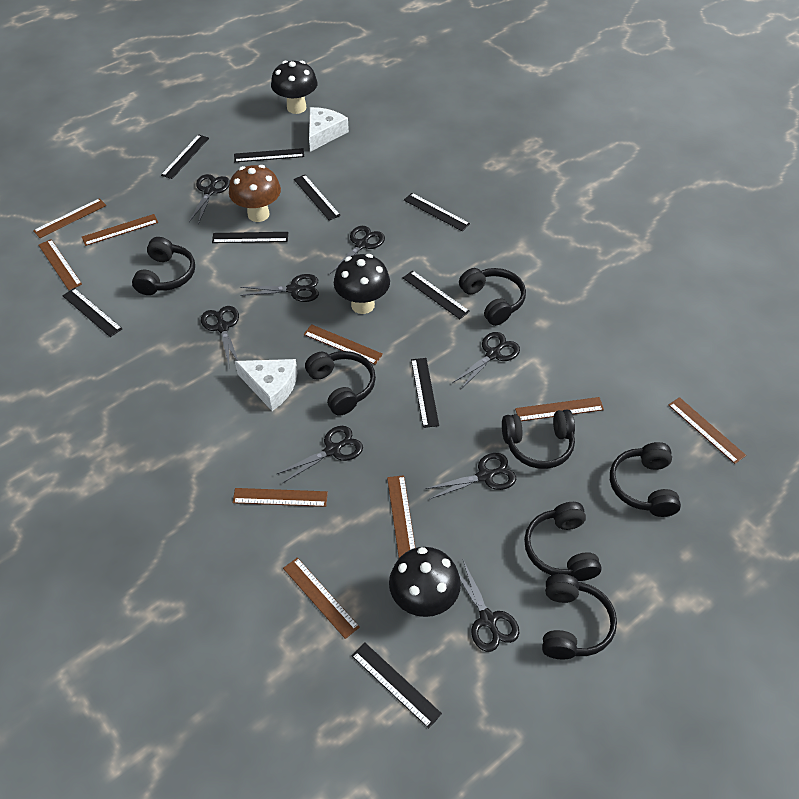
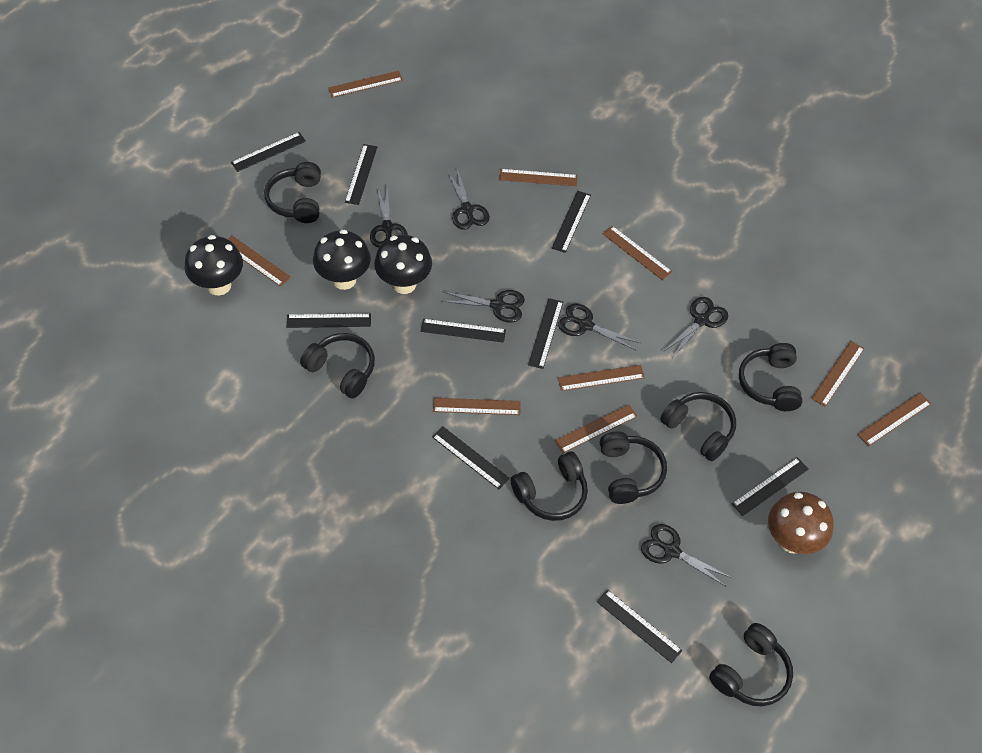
black scissors: [189,174,230,224] [201,306,239,365] [240,274,319,302] [277,426,363,483] [330,226,385,274] [425,453,516,499] [452,332,520,389] [459,560,519,652] = 8 -> [370,187,408,247] [441,290,525,323] [448,169,490,230] [558,303,640,350] [641,524,730,586] [664,297,728,357] = 6
white cheese: [235,359,297,411] [309,107,349,152] = 2 -> none = 0

